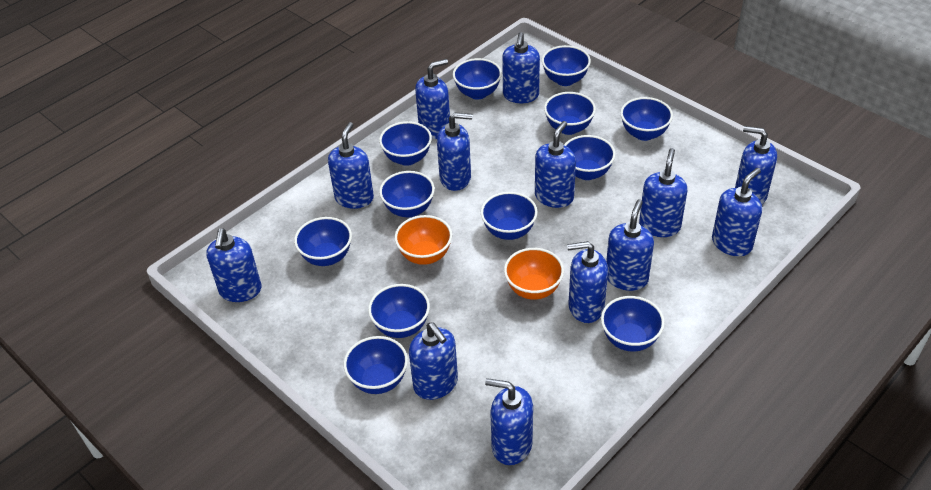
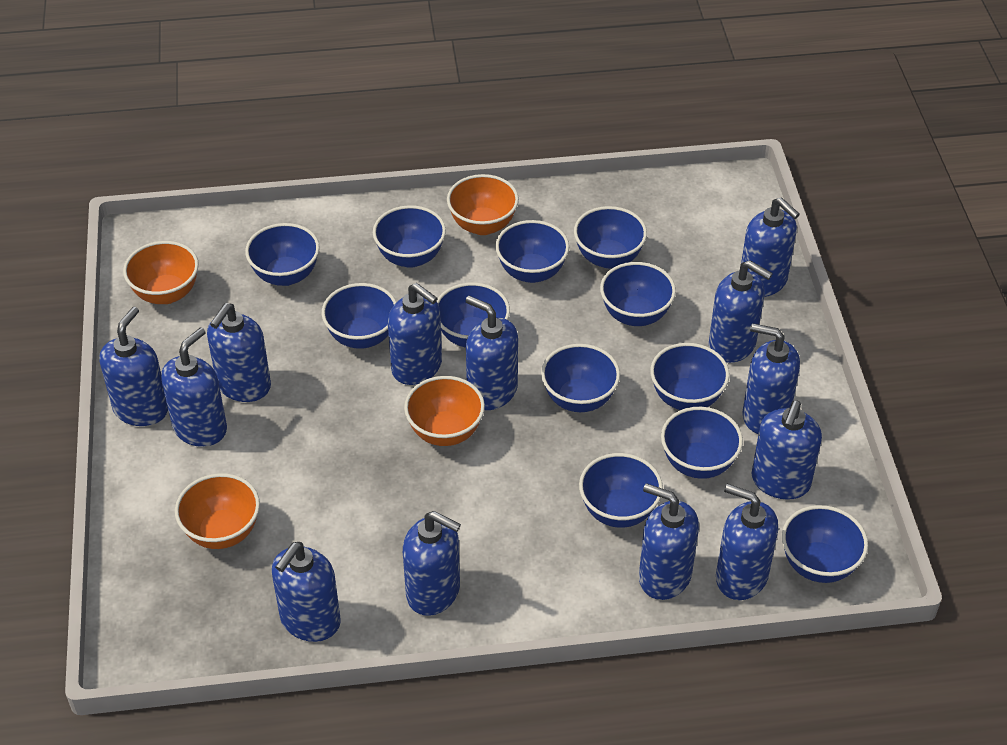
orange bowl: [395,215,452,265] [504,248,564,300] = 2 -> [123,241,199,304] [175,473,260,549] [404,376,485,446] [447,174,519,235] = 4

